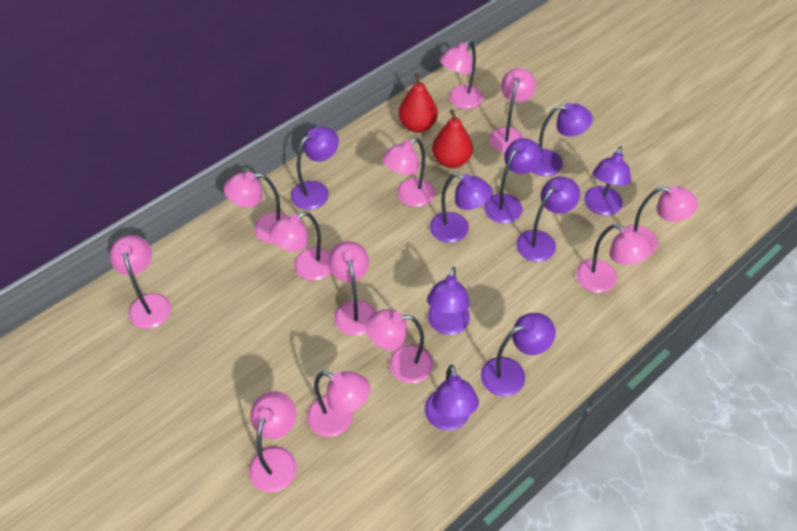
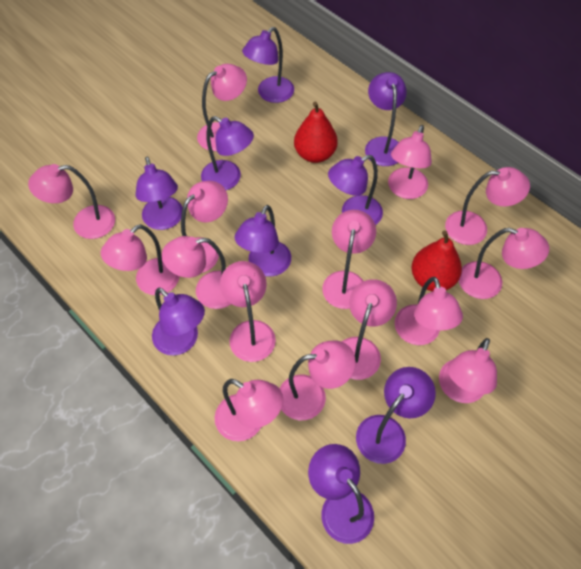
pink lamp: [109,235,171,329] [224,172,289,243] [249,391,297,492] [269,212,331,281] [307,371,370,437] [328,241,375,336] [366,309,433,383] [382,138,435,207] [440,40,483,109] [489,68,536,153] [576,224,652,293] [619,186,698,255] = 12 -> [28,164,115,239] [101,224,180,295] [162,236,231,309] [181,181,228,273] [197,64,247,151] [215,379,283,441] [220,261,276,362] [279,341,356,420] [322,210,376,309] [342,279,397,380] [388,125,432,199] [395,277,463,345] [439,338,497,403] [445,167,530,245] [459,228,549,299] = 15

